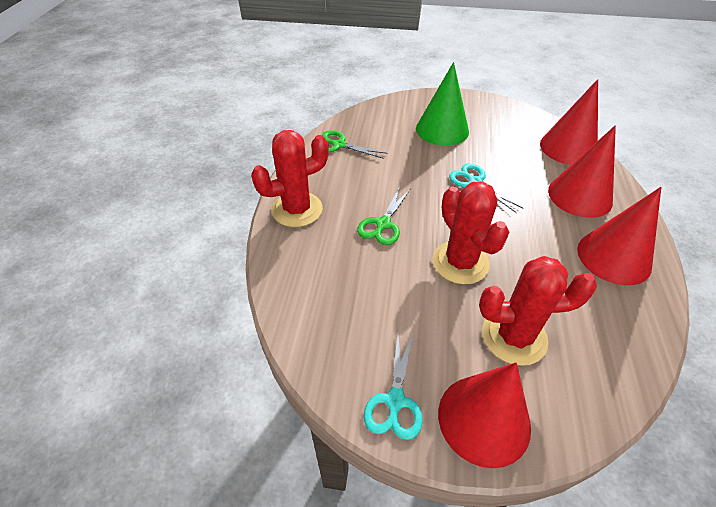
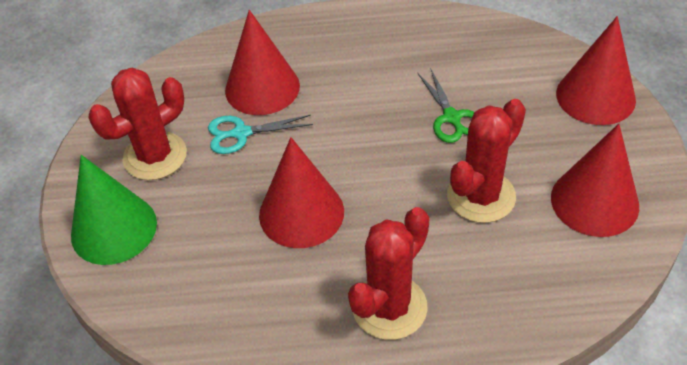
green scissors: [322,130,388,159] [357,187,411,245] = 2 -> [417,68,474,143] = 1
turquoise scissors: [364,333,423,440] [449,164,524,213] = 2 -> [208,115,313,154] = 1

